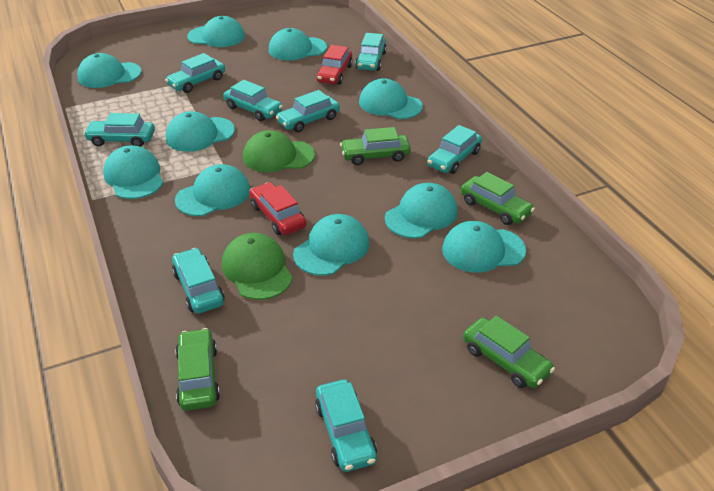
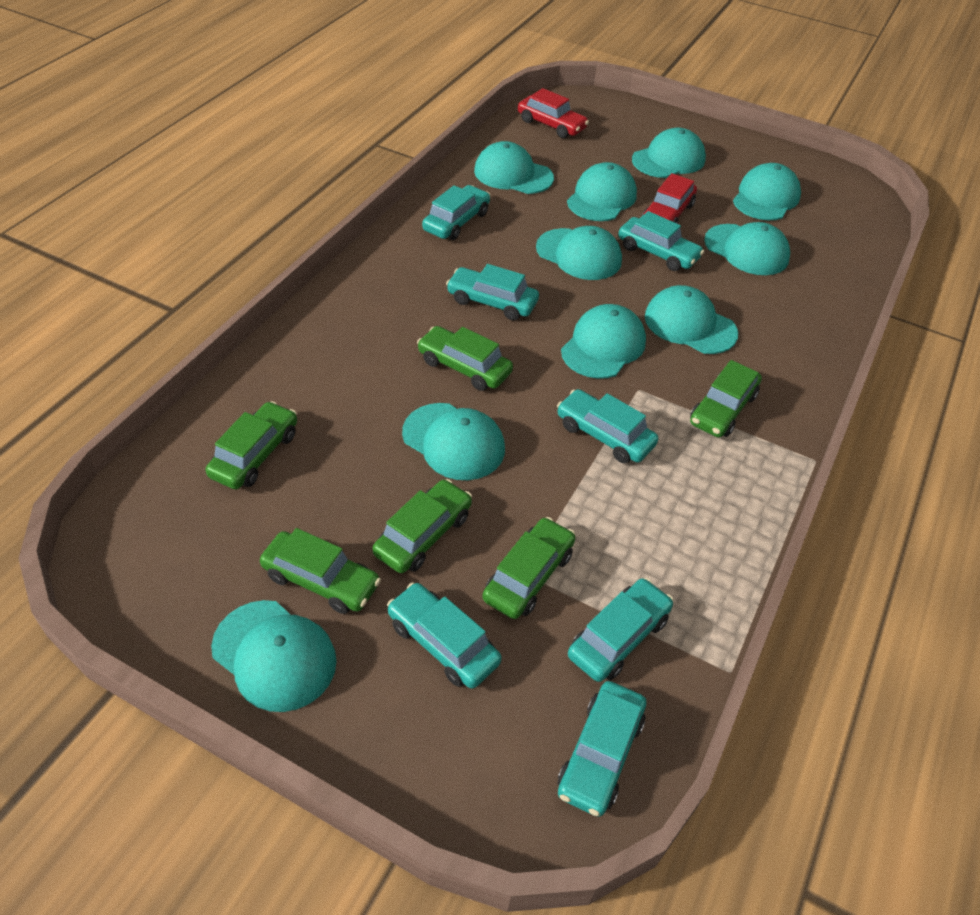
green cap: [222,233,293,300] [243,130,315,173] = 2 -> none = 0
green car: [175,328,220,411] [340,127,411,165] [461,172,535,225] [463,316,555,388] = 4 -> [206,401,297,489] [260,528,381,614] [372,479,472,573] [417,326,513,391] [482,517,575,619] [690,360,762,437] = 6
turquoise car: [83,113,155,147] [165,53,225,93] [172,248,225,314] [223,80,283,121] [276,90,340,132] [315,379,377,472] [355,33,387,71] [427,125,482,174] = 8 -> [387,582,502,689] [422,185,490,240] [446,264,539,320] [557,389,658,463] [558,681,646,817] [568,578,674,682] [618,211,704,271] = 7

